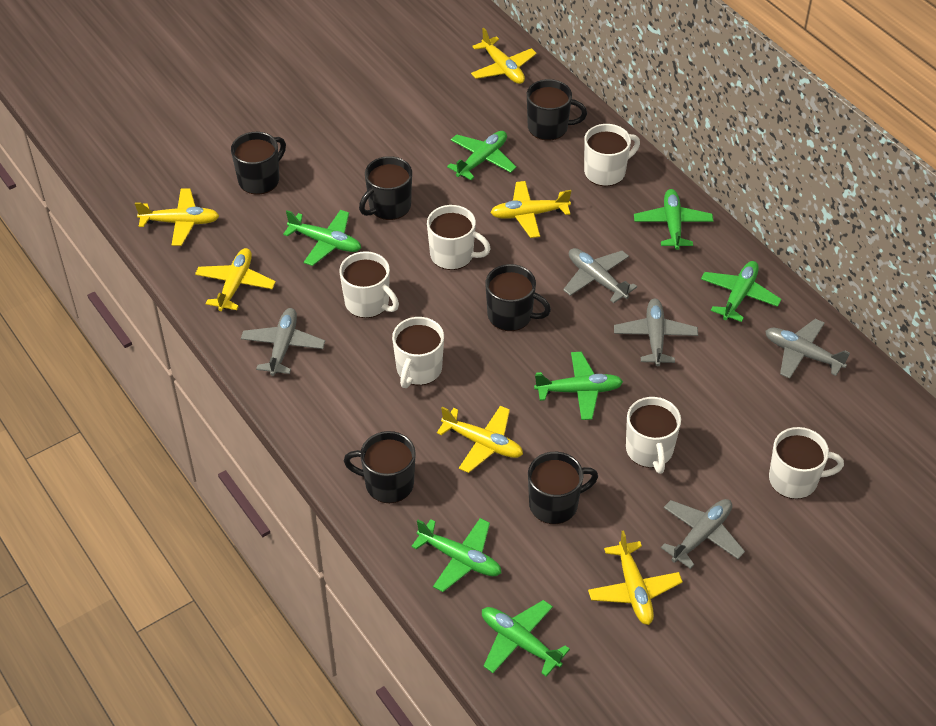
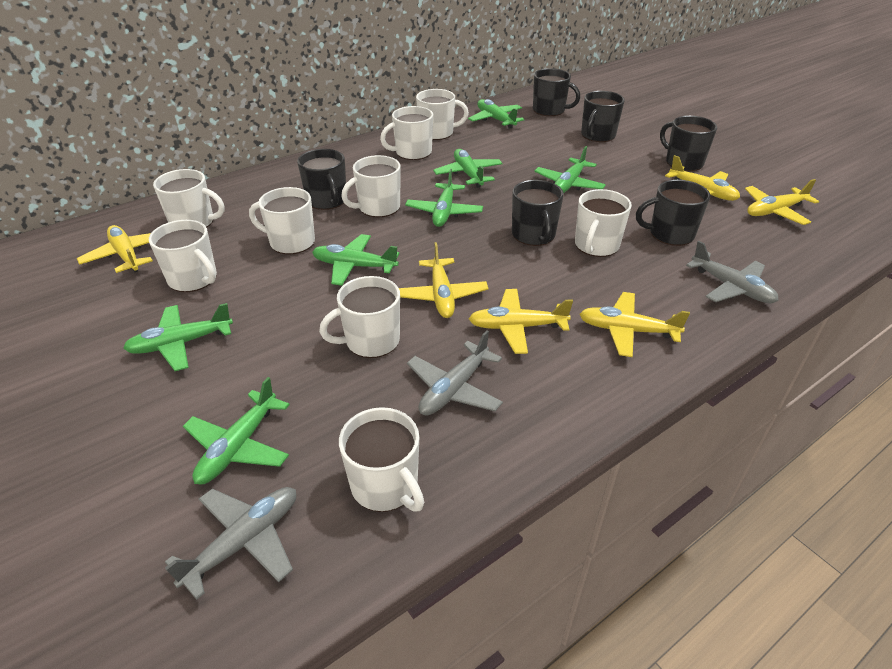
grey plane: [241,308,325,376] [563,248,637,303] [614,299,698,366] [661,499,745,569] [765,319,850,379] = 5 -> [165,487,296,600] [407,330,503,416] [686,241,779,303] = 3
white mug: [339,251,399,318] [392,317,444,388] [427,205,491,270] [584,124,640,186] [626,397,681,474] [769,427,844,499] = 6 -> [149,220,217,292] [153,169,224,228] [249,187,315,255] [319,276,400,358] [339,407,424,512] [341,155,401,217] [380,106,433,160] [416,89,469,140] [575,189,632,257] = 9

